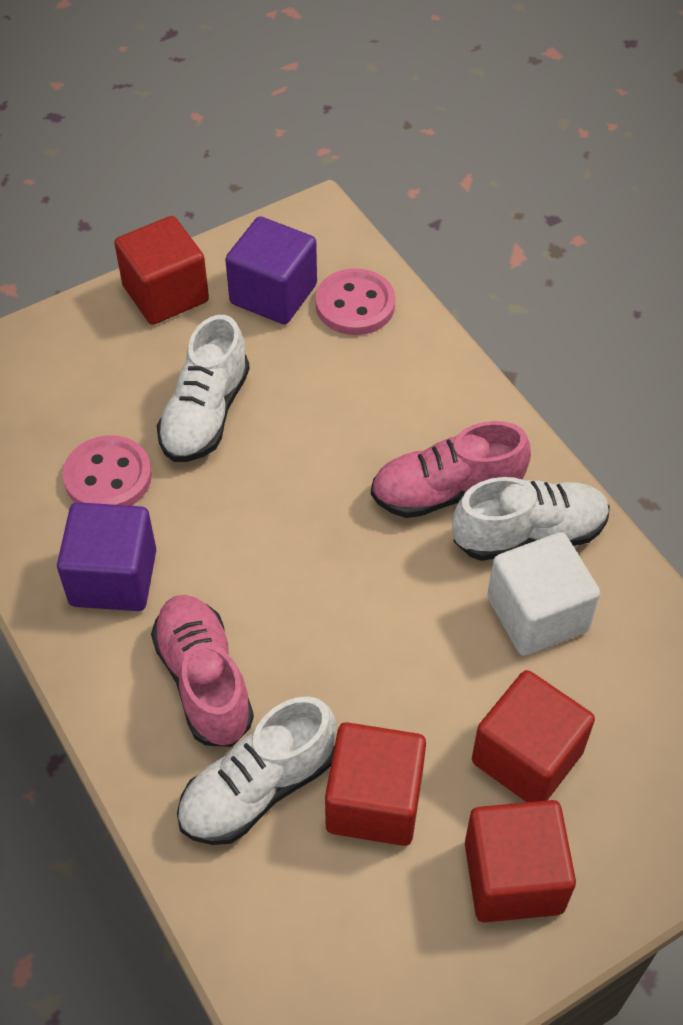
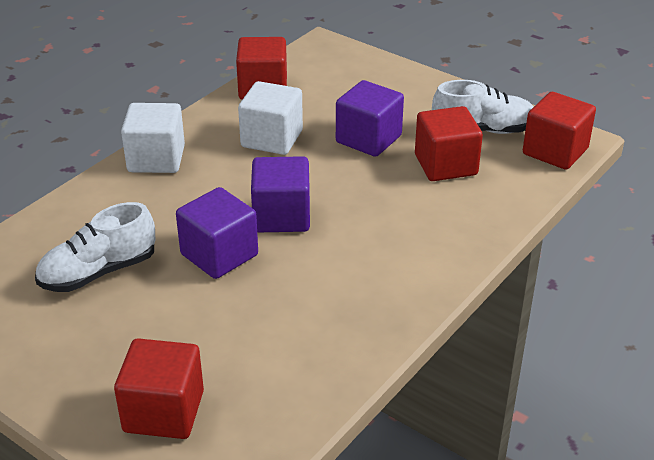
pink button: [63,435,152,506] [316,268,395,335] = 2 -> none = 0
pink shoe: [151,595,254,747] [371,421,531,518] = 2 -> none = 0
purple cube: [57,502,156,611] [225,217,317,325] = 2 -> [176,187,258,279] [251,156,310,232] [336,80,404,157] = 3
white cube: [487,532,600,656] = 1 -> [121,103,185,173] [238,81,303,155] = 2
white shoe: [157,315,250,462] [177,696,336,845] [452,477,610,561] = 3 -> [35,202,155,292] [432,80,534,134] = 2

